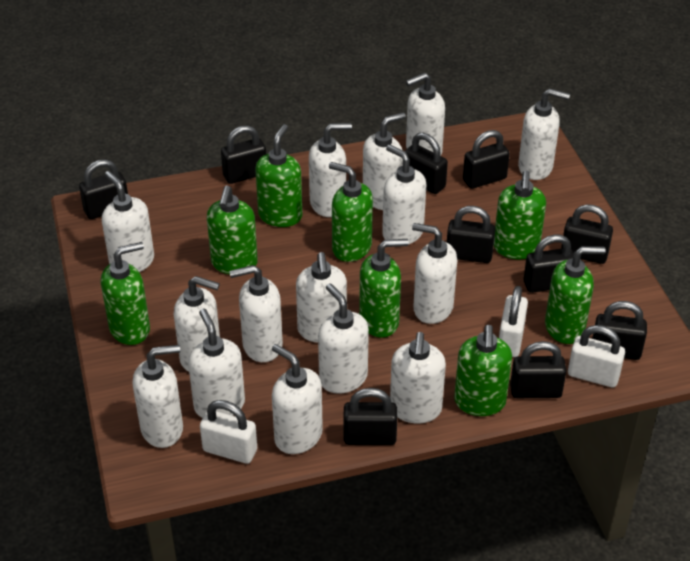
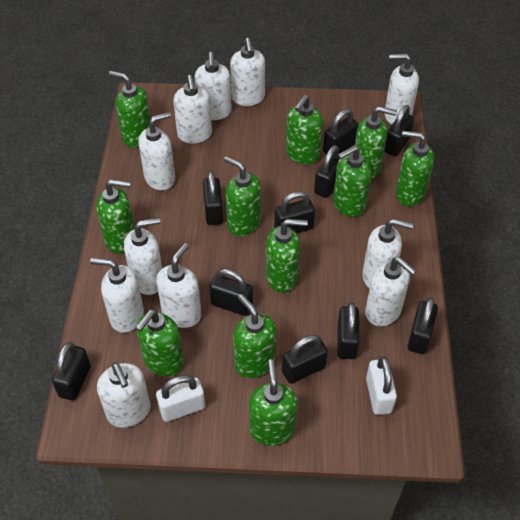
green soap dispenser: [101,242,150,345] [207,186,258,274] [255,124,302,227] [329,162,373,262] [359,239,409,338] [454,325,512,416] [494,170,546,259] [545,246,606,344] = 8 -> [96,180,134,253] [109,71,150,147] [136,309,184,376] [224,156,261,236] [233,294,276,378] [249,359,298,446] [266,219,308,292] [286,95,323,164] [333,145,371,217] [355,106,397,179] [396,131,434,207] = 11
white padlock: [200,400,257,464] [499,286,528,357] [568,325,625,388] = 3 -> [156,375,205,422] [366,356,397,415] = 2
white soap dispenser: [102,171,154,272] [133,345,183,448] [174,276,220,372] [188,309,245,418] [229,265,283,362] [272,344,323,454] [296,252,347,342] [309,123,352,217] [318,283,369,394] [363,112,406,210] [382,144,426,245] [390,332,446,423] [406,72,445,156] [412,223,457,324] [518,88,570,180] = 15 -> [90,258,144,333] [97,362,150,428] [124,217,162,295] [138,112,175,190] [156,243,202,328] [173,75,212,144] [195,52,232,120] [230,38,265,106] [362,219,413,288] [365,257,416,326] [385,53,419,125] = 11

